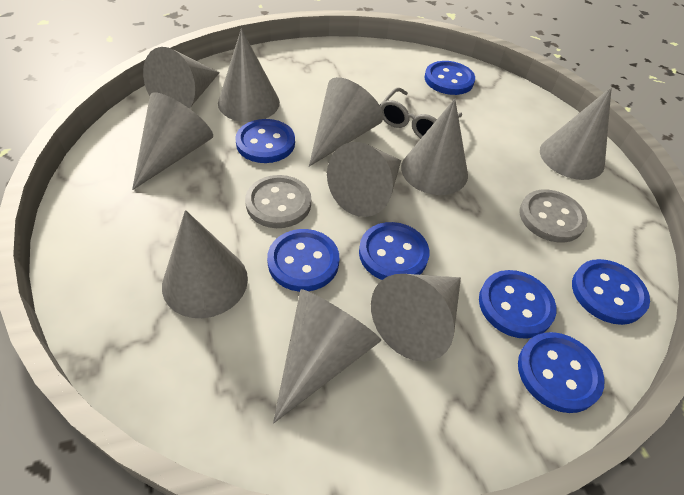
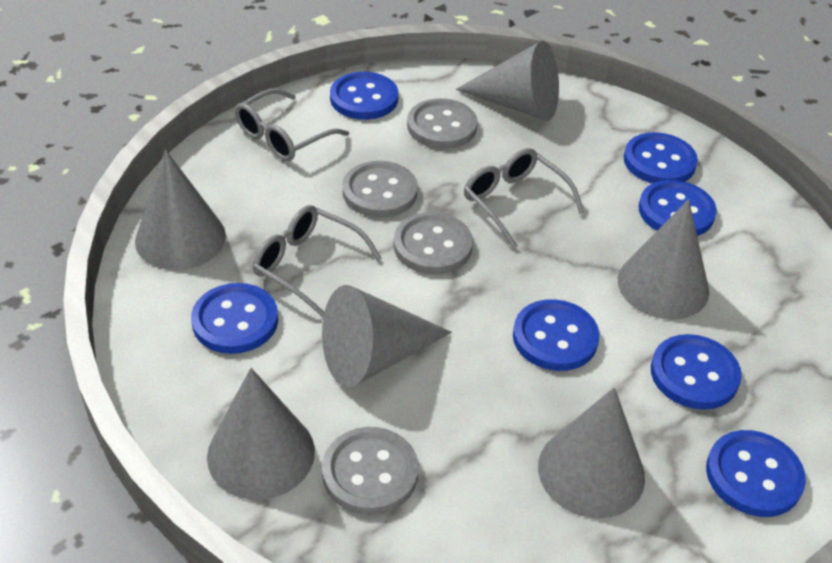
grey button: [245,175,311,228] [519,190,587,243] = 2 -> [322,427,419,515] [342,161,418,218] [393,212,473,274] [407,98,478,149] = 4
grey cone: [132,92,213,190] [143,47,220,109] [162,210,248,318] [218,29,280,122] [273,289,381,423] [309,77,383,167] [327,142,401,217] [371,274,461,362] [401,99,468,195] [540,87,612,180] = 10 -> [135,150,226,270] [207,368,315,500] [322,285,452,388] [456,41,559,121] [538,387,645,518] [618,199,709,320] = 6
grey glasses: [380,87,462,138] = 1 -> [235,89,349,161] [253,205,382,317] [464,148,584,249] = 3

